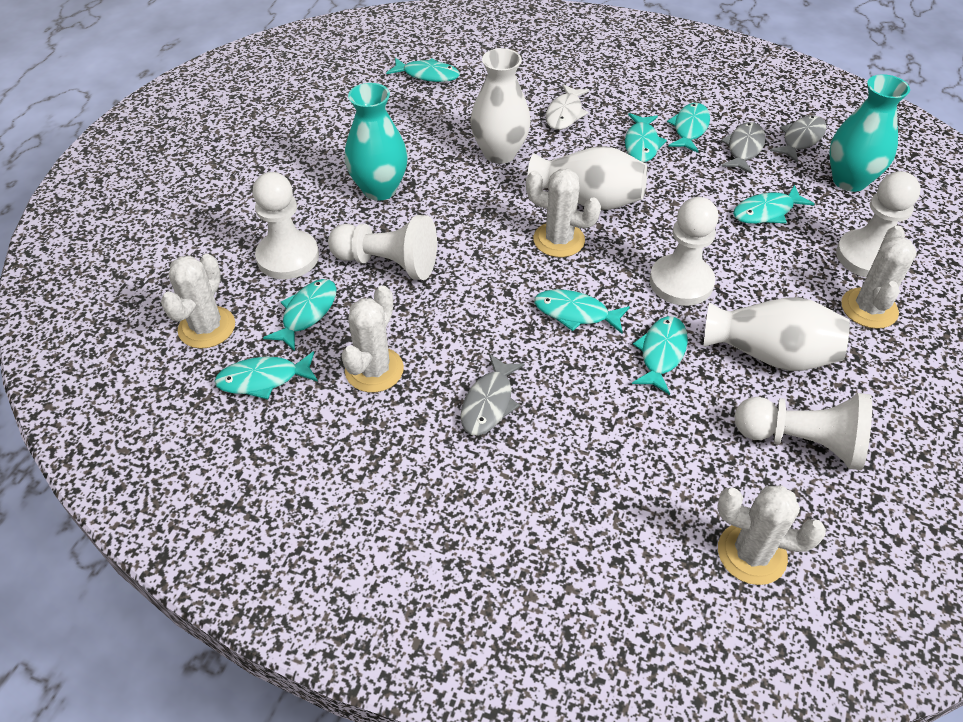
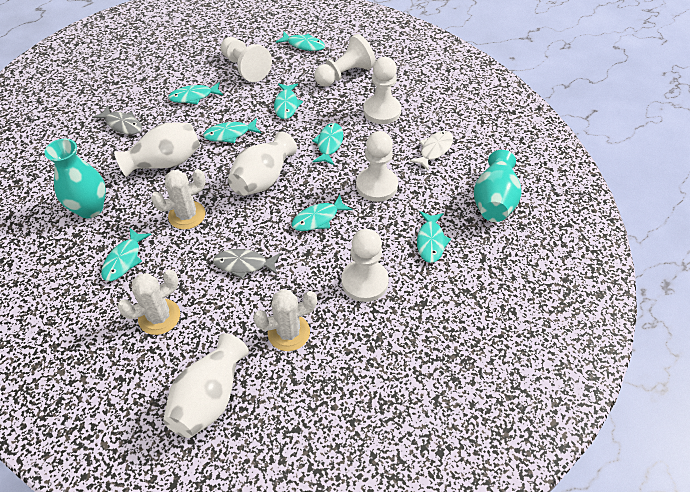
grey fish: [460,354,525,436] [721,122,765,174] [770,116,826,163] = 3 -> [92,105,142,135] [213,249,281,280] = 2
white cactus: [161,254,235,349] [342,286,404,392] [526,169,601,257] [717,485,826,585] [841,225,917,329] = 5 -> [117,270,180,335] [151,169,206,229] [253,290,317,351] = 3

